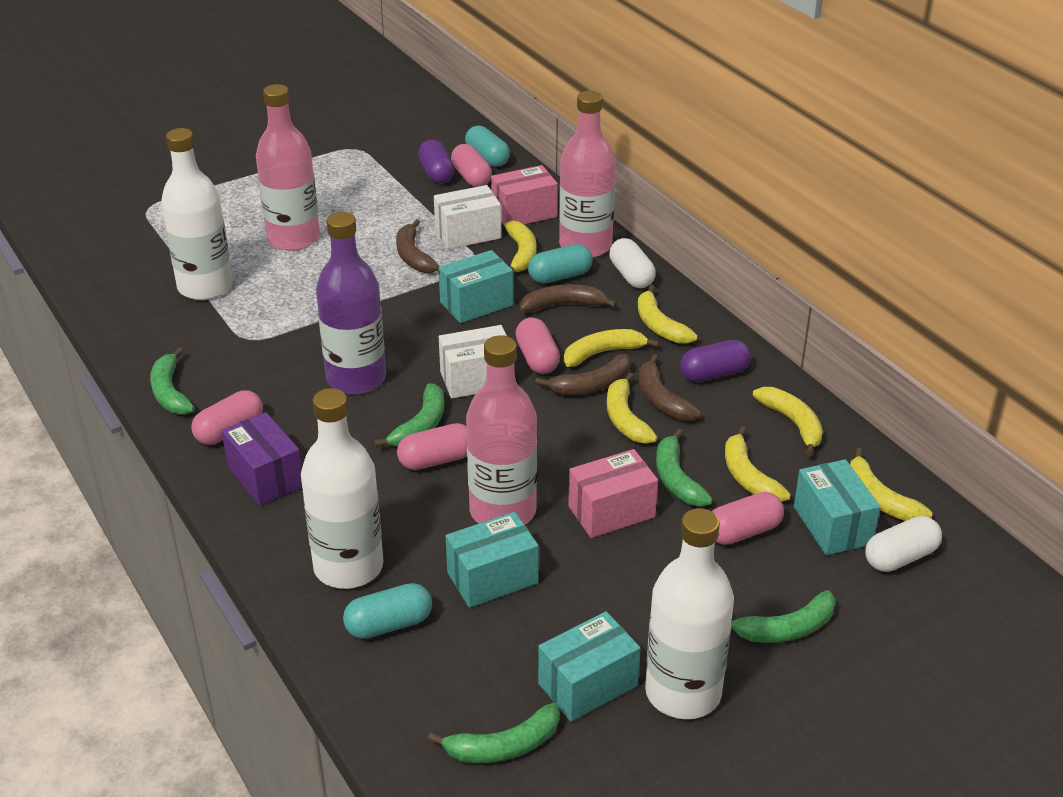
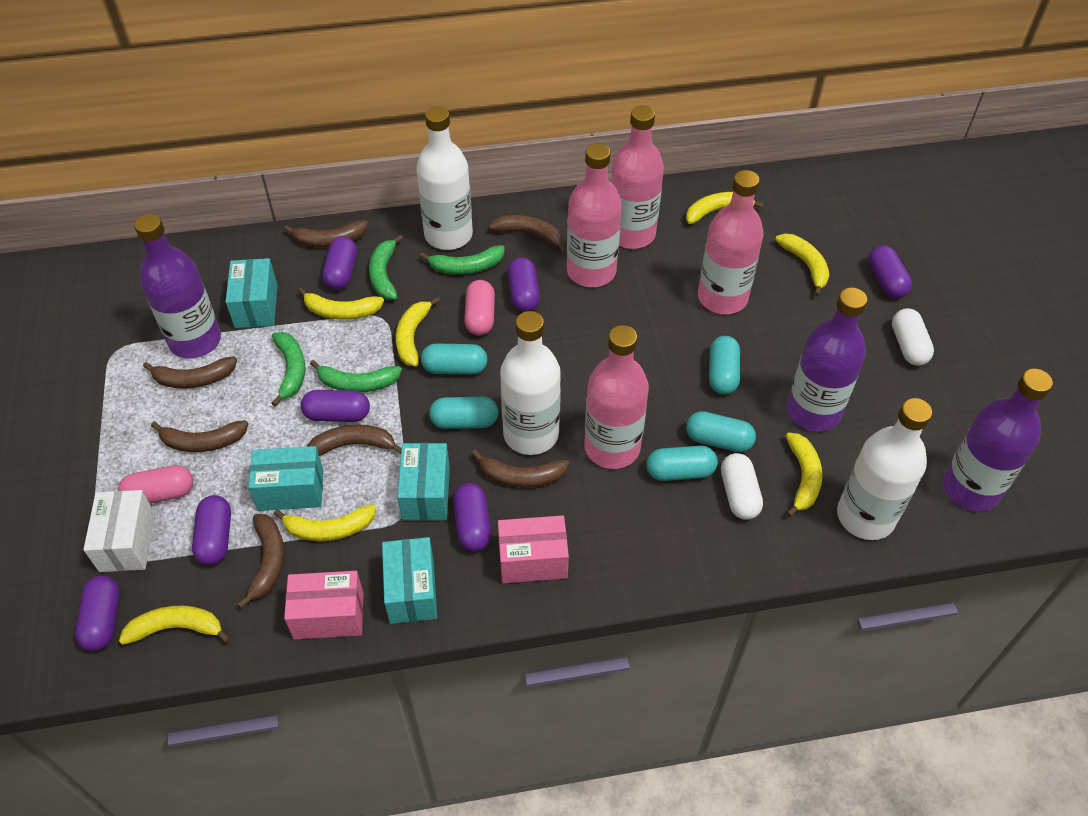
brown banana: [396,219,439,273] [520,284,617,312] [535,354,631,395] [639,354,701,420] = 4 -> [143,356,237,389] [151,420,248,452] [237,514,284,609] [284,220,368,247] [307,424,402,456] [471,450,569,488] [489,215,566,253] = 7
green banana: [150,347,195,414] [374,383,444,447] [427,703,559,763] [656,428,713,506] [731,590,835,643] = 5 -> [271,332,305,407] [310,360,402,392] [369,235,403,300] [420,245,505,274] = 4
pink bottle: [256,84,320,251] [466,335,537,525] [559,91,616,258] = 3 -> [567,143,622,287] [584,325,649,469] [611,105,664,249] [698,170,764,314] = 4
pink capsule: [191,390,263,445] [397,423,467,470] [451,144,492,187] [515,317,560,374] [712,492,784,545] = 5 -> [118,465,193,504] [464,280,495,335] = 2
purple bottle: [316,212,386,394] = 1 -> [134,214,221,359] [787,287,867,432] [943,369,1053,511] = 3
purple box: [222,412,302,506] = 1 -> none = 0
purple capsule: [418,140,455,184] [680,340,751,382] = 2 -> [75,576,120,651] [192,495,231,565] [300,390,370,422] [322,237,357,290] [453,483,491,551] [508,258,540,312] [868,246,912,298] = 7
turquoise capsule: [343,583,432,639] [465,125,510,167] [528,244,592,283] = 3 -> [421,343,488,375] [429,397,499,429] [646,446,718,481] [686,411,756,452] [709,336,740,395] = 5
white box: [434,185,501,249] [439,325,507,399] = 2 -> [83,490,155,572] = 1

